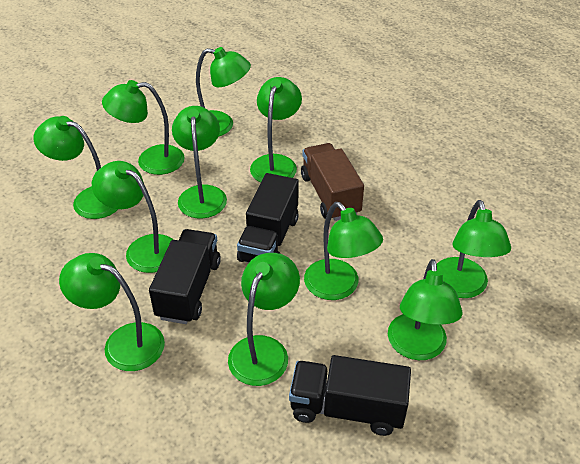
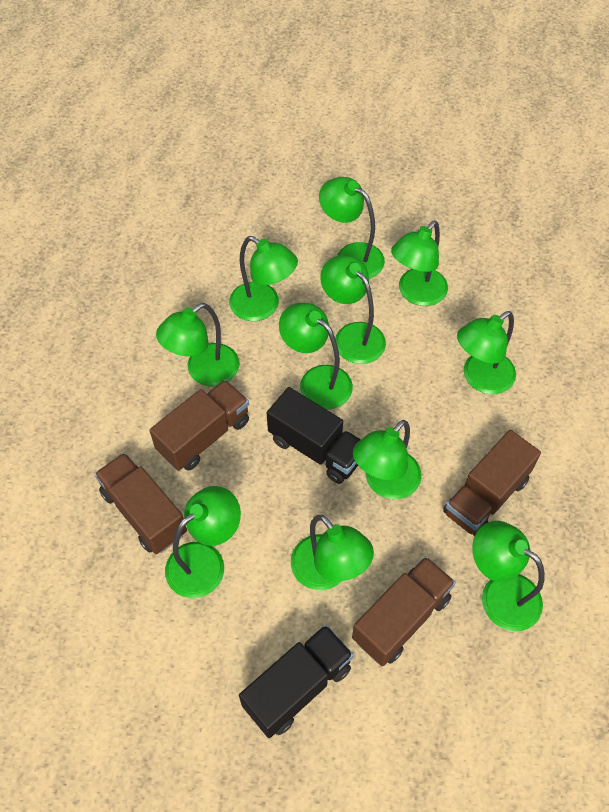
black truck: [149,229,221,324] [237,173,299,263] [289,355,411,436] = 3 -> [239,625,353,738] [267,387,361,484] = 2
brown truck: [301,143,364,221] = 1 -> [94,453,187,554] [149,380,249,471] [352,556,456,666] [443,430,541,537] = 4

